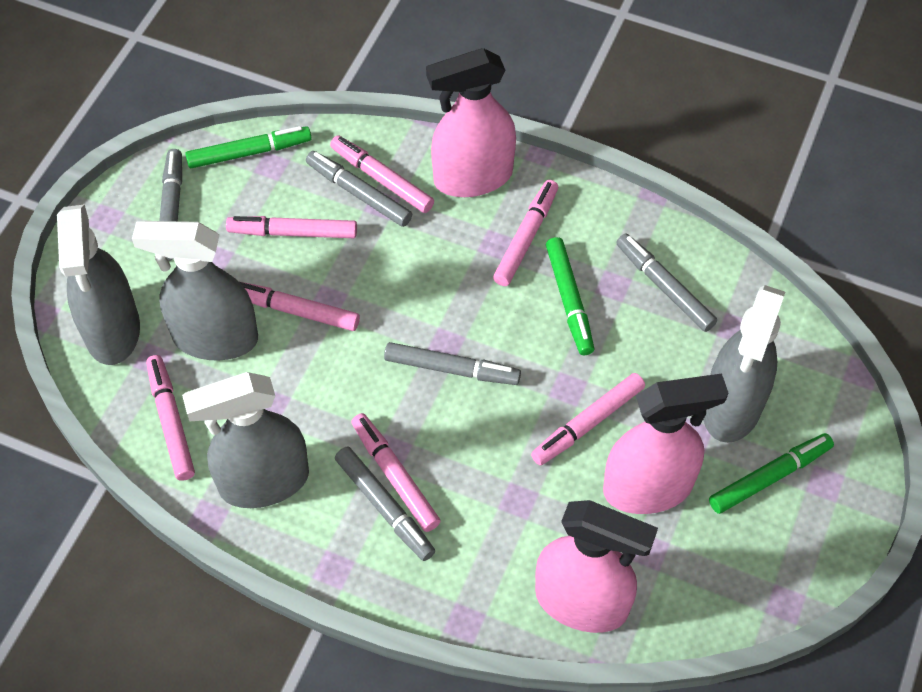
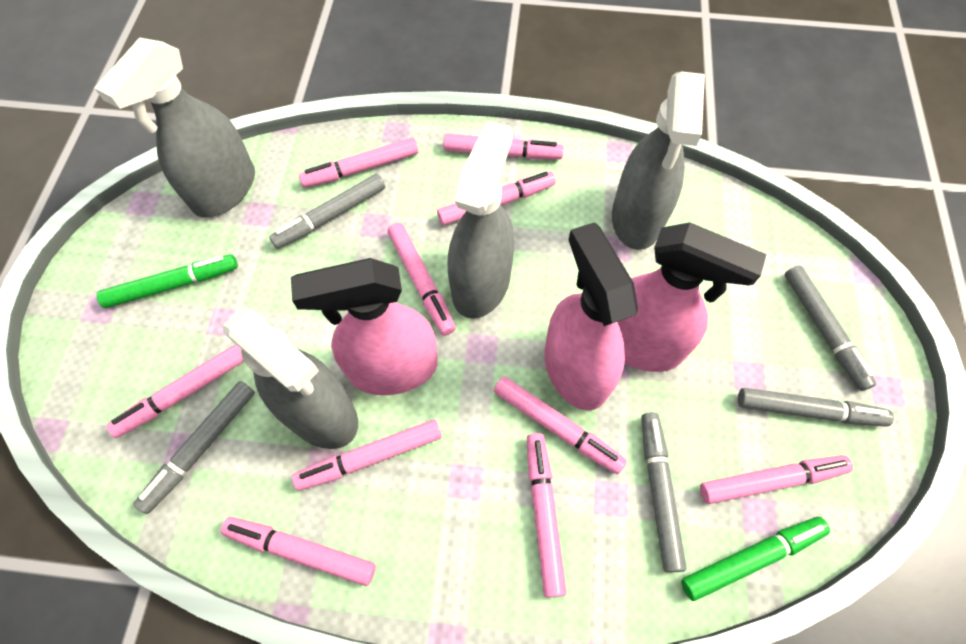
green marker: [185,126,312,168] [546,237,594,355] [709,433,834,514] = 3 -> [97,254,238,308] [681,517,830,601] = 2
pink marker: [146,355,195,481] [226,216,357,238] [239,282,360,331] [330,135,434,213] [351,413,441,532] [493,180,558,286] [531,373,645,465] = 7 -> [106,344,244,438] [220,517,376,586] [292,419,442,491] [299,138,418,188] [387,223,456,336] [437,171,556,225] [443,134,564,159] [494,376,626,474] [527,433,567,598] [700,455,853,504] = 10

